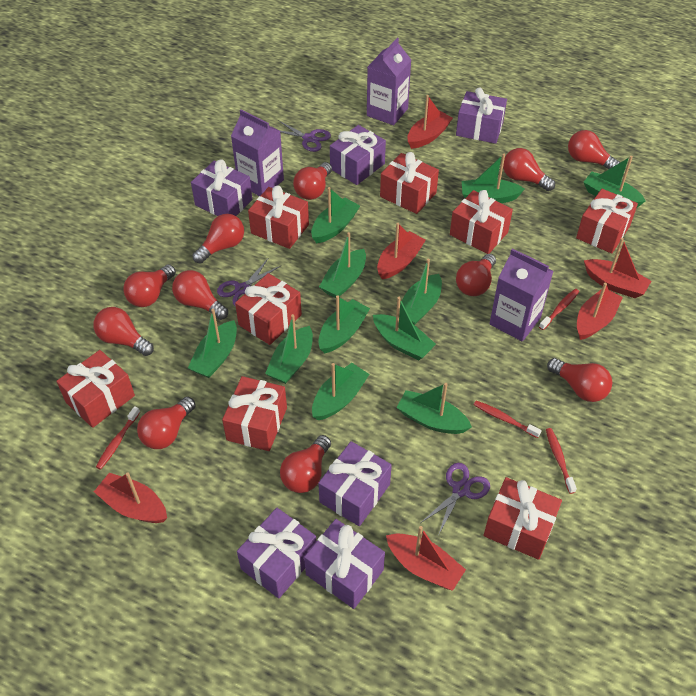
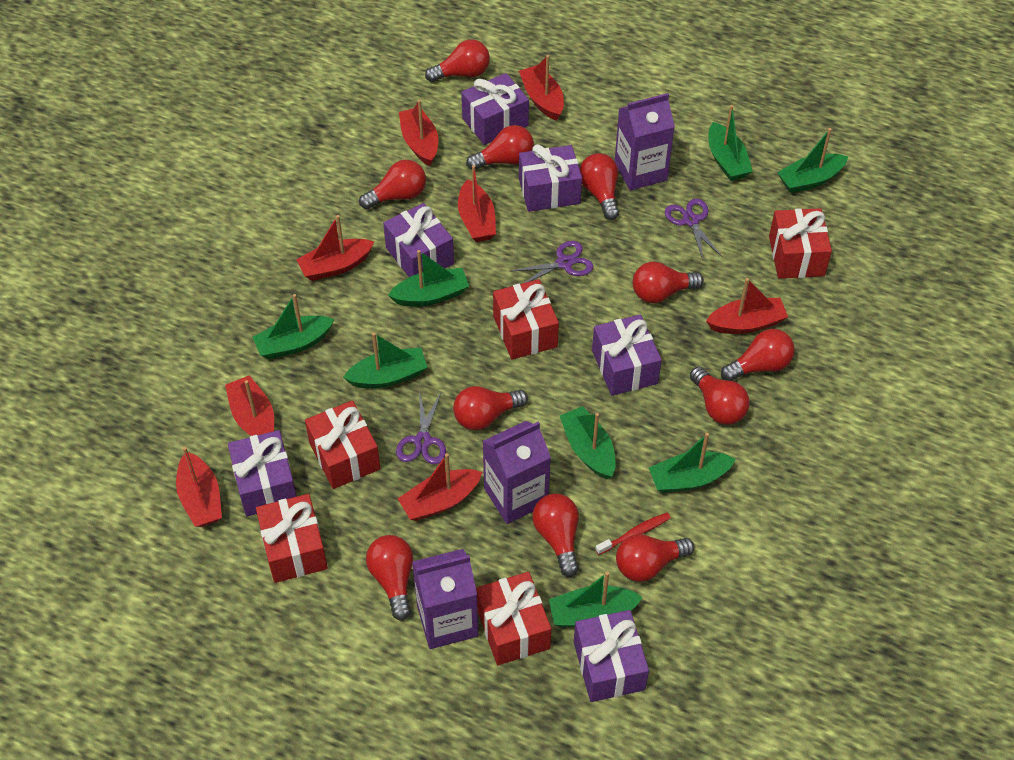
green boat: [188,309,237,378] [265,314,313,384] [311,187,360,243] [312,363,369,420] [318,296,370,353] [319,232,366,298] [373,297,436,360] [396,383,472,434] [399,258,442,325] [462,154,525,203] [584,156,646,208] = 11 -> [253,294,334,359] [343,333,428,388] [388,250,469,306] [549,572,643,627] [560,406,616,479] [649,433,736,493] [708,105,753,181] [777,128,848,193] = 8
red boat: [94,472,167,523] [377,223,426,279] [386,526,466,591] [407,95,453,149] [577,283,623,340] [584,238,651,298] = 6 -> [176,447,222,527] [225,375,274,436] [296,215,374,281] [398,453,482,521] [399,99,438,166] [458,165,496,242] [519,55,564,121] [706,278,788,334] = 8
red gift: [56,350,135,428] [222,376,287,451] [235,273,302,345] [248,185,309,249] [380,152,439,214] [450,190,513,254] [484,477,562,560] [576,189,638,254] = 8 -> [256,494,328,583] [305,400,381,489] [476,572,551,665] [493,279,559,360] [769,208,832,279] = 5
red toothbrush: [96,406,140,470] [474,400,542,438] [539,289,579,330] [546,428,577,494] = 4 -> [595,513,671,555] = 1

